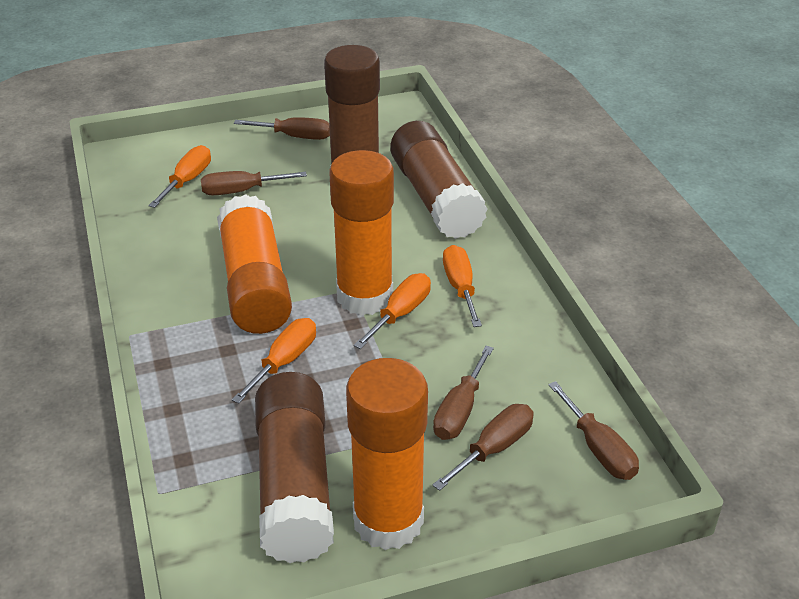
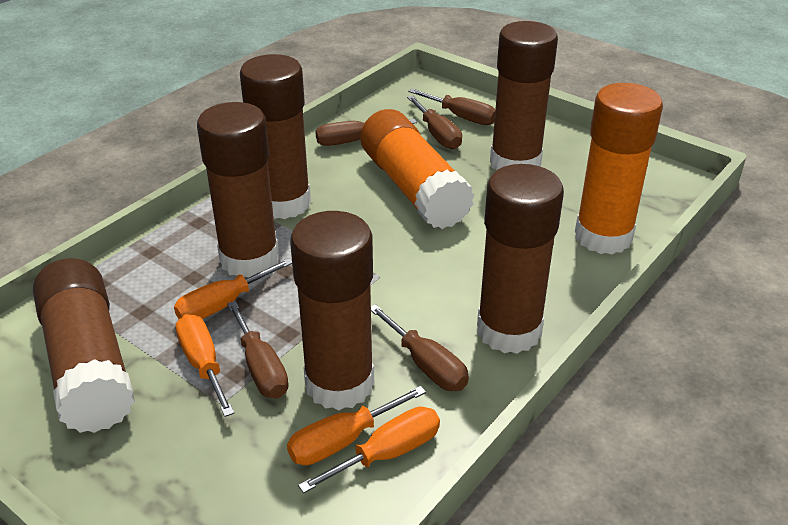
brown glue stick: [255,372,334,563] [324,45,380,167] [390,121,488,239] = 3 -> [33,258,135,433] [197,102,279,278] [240,54,311,219] [290,211,374,410] [477,164,564,354] [490,21,558,171] = 6
orange glue stick: [217,194,292,334] [329,150,394,316] [346,358,428,550] = 3 -> [360,109,475,229] [575,83,663,255] = 2

